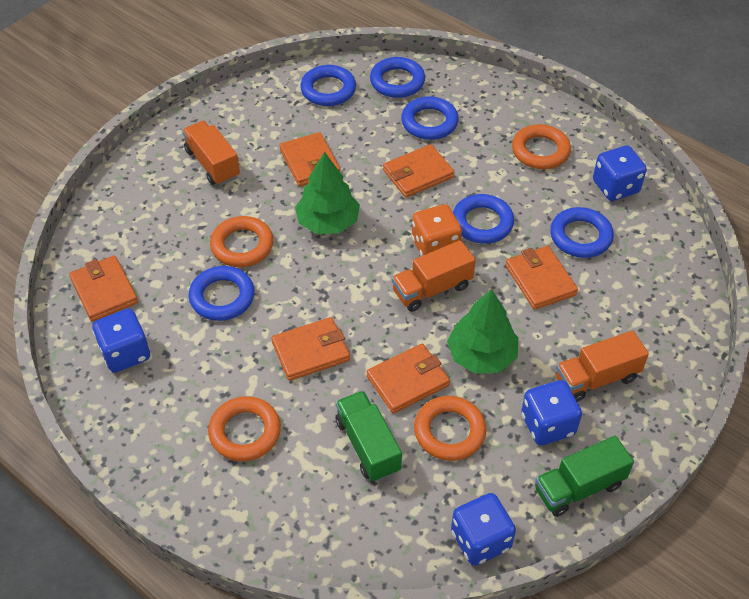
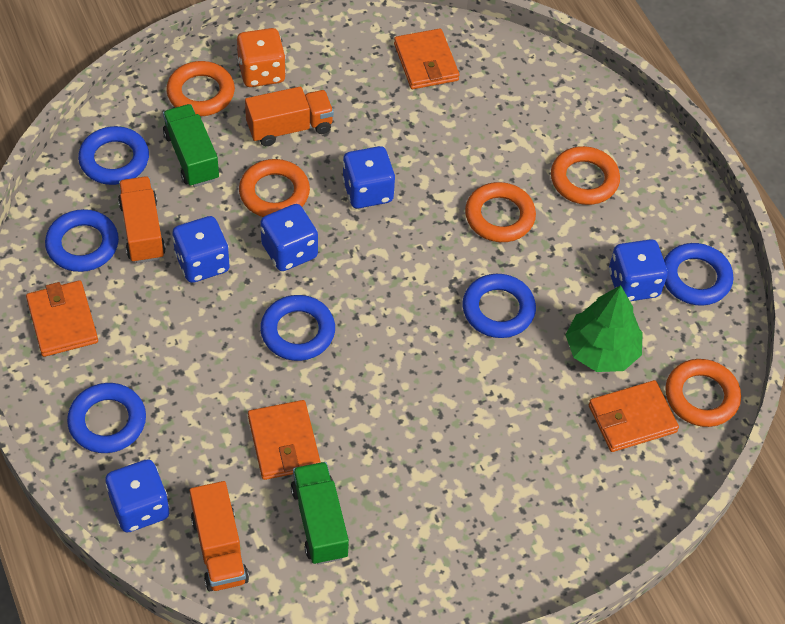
blue dice: [92,309,150,373] [451,493,516,566] [521,380,582,445] [593,145,647,201] = 4 -> [105,459,169,532] [172,216,230,283] [260,204,318,271] [342,146,395,208] [609,239,668,301] = 5
green tree: [295,152,360,234] [447,289,518,374] = 2 -> [566,285,643,372] = 1
orange ring: [208,396,281,461] [210,216,273,267] [414,396,486,461] [512,124,571,169] = 4 -> [166,61,235,116] [239,159,310,217] [465,182,536,242] [551,146,620,205] [665,359,741,427] = 5
orange wallet: [69,256,138,322] [272,317,350,381] [280,132,341,187] [367,344,450,414] [383,144,454,197] [505,246,578,310] = 6 -> [26,280,98,357] [248,400,321,480] [394,28,460,89] [589,380,679,452] = 4

